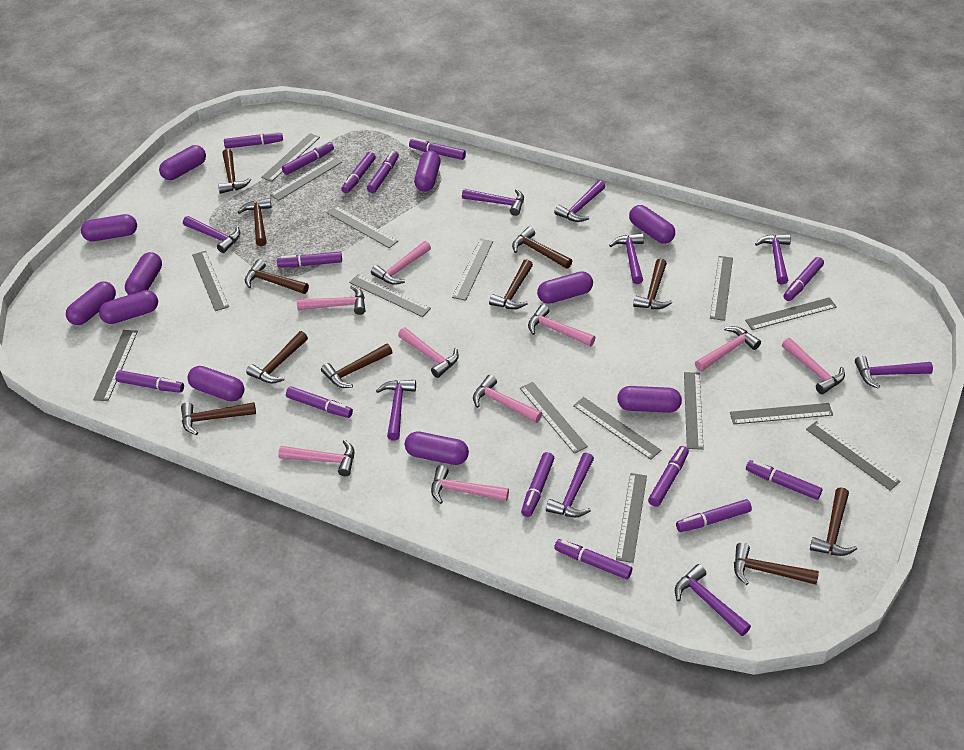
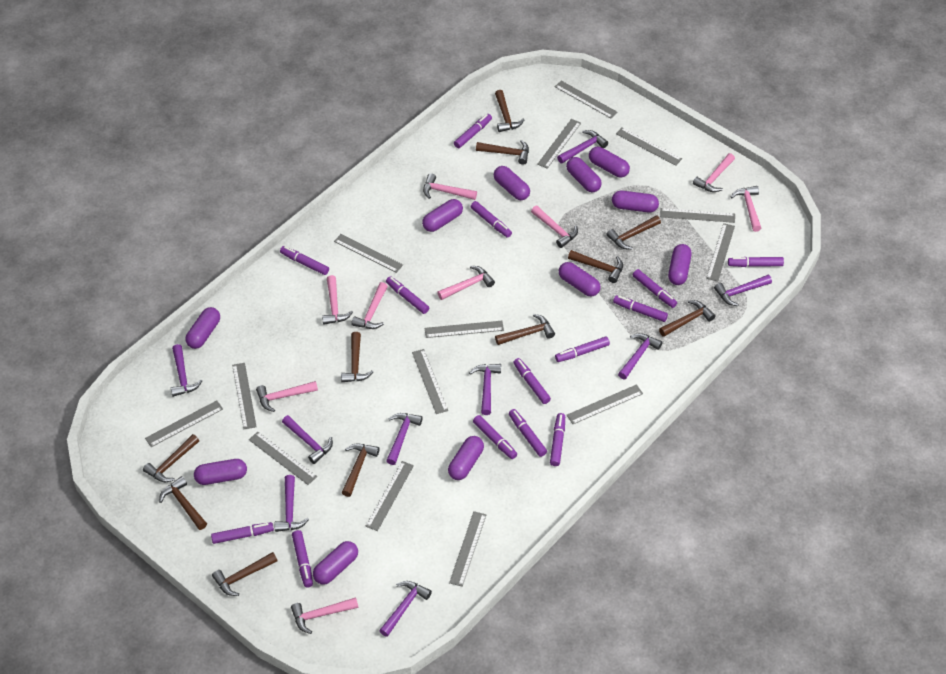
grey ruler: [93,330,138,401] [192,251,229,311] [261,133,320,182] [270,156,342,201] [327,206,398,248] [349,274,431,317] [452,239,493,301] [520,382,588,454] [573,397,661,460] [616,473,647,563] [684,372,704,450] [710,256,733,321] [730,403,833,424] [745,297,837,330] [806,421,901,491] = 15 -> [145,401,223,447] [232,363,257,429] [249,432,317,485] [334,234,403,273] [365,461,414,531] [412,349,448,414] [425,321,504,338] [449,511,486,587] [537,119,581,169] [555,81,618,118] [567,384,643,424] [616,127,682,166] [660,208,735,223] [706,223,735,281] = 14

